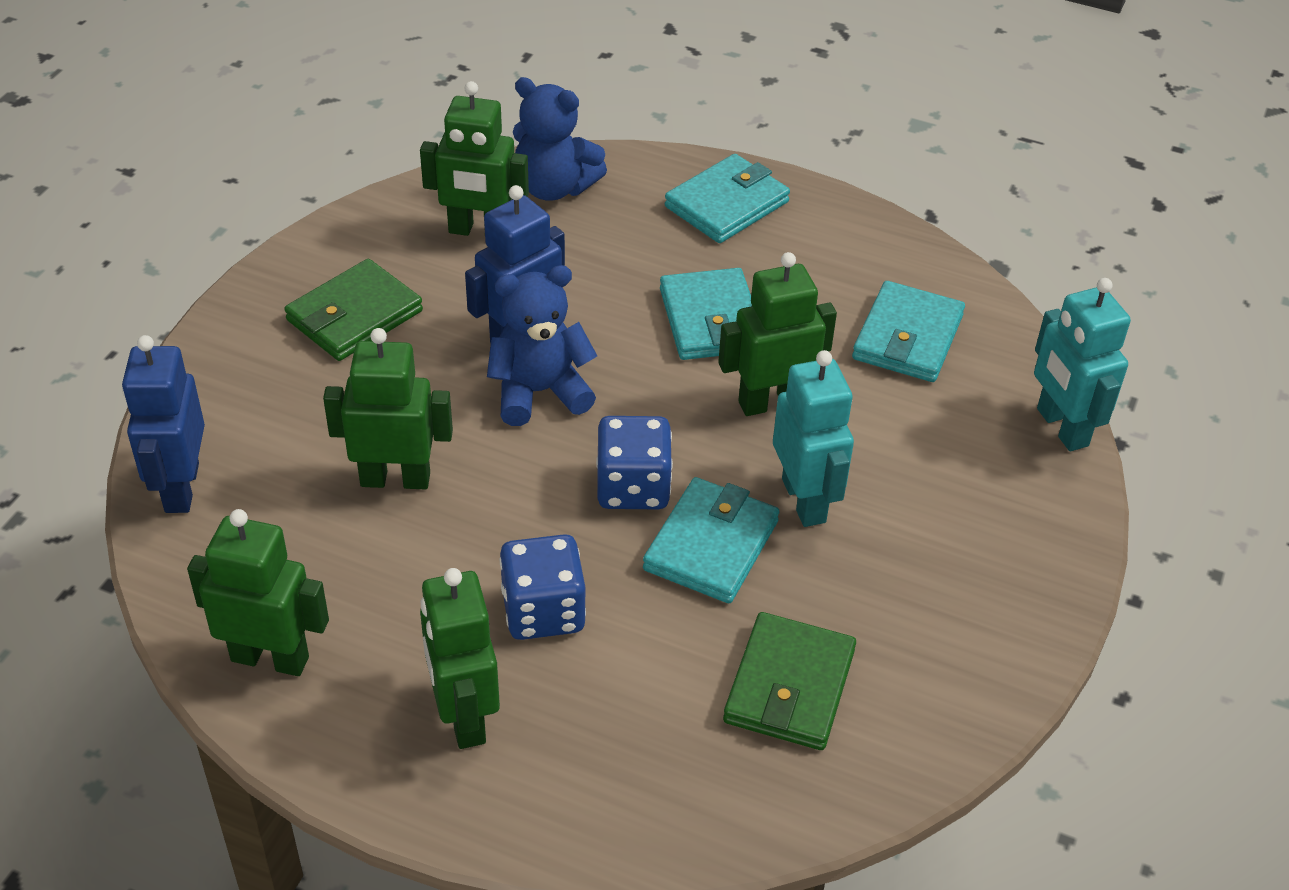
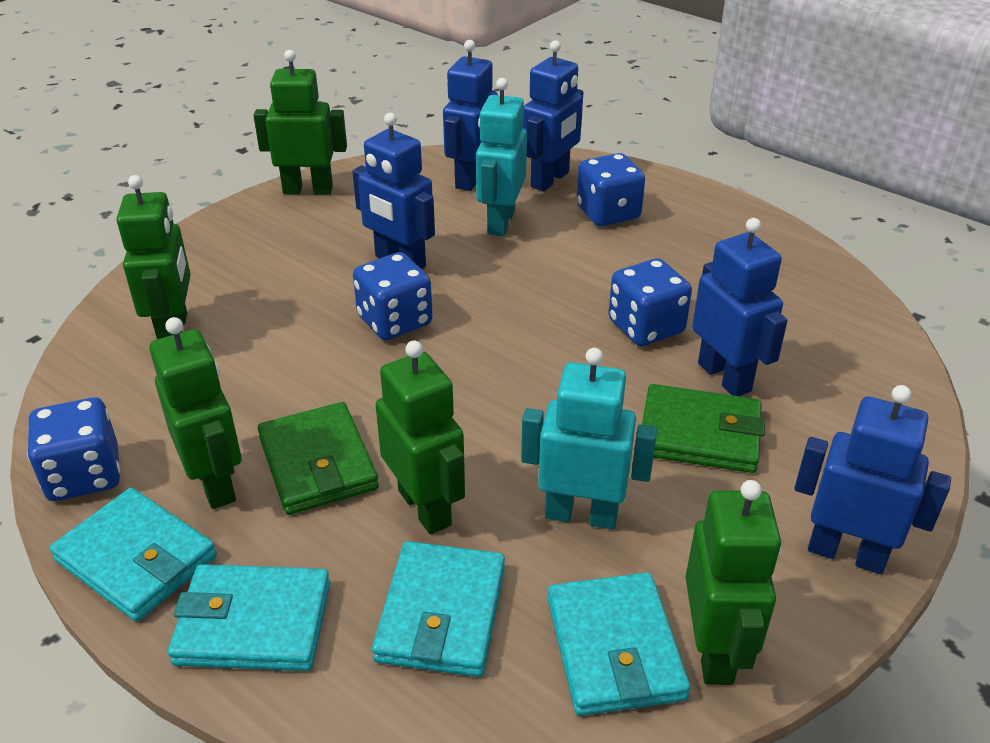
blue dice: [500,534,586,640] [596,416,673,509] = 2 -> [27,397,120,501] [353,252,433,340] [577,153,645,226] [608,258,692,346] = 4
blue robot: [122,335,205,513] [465,185,565,344] = 2 -> [352,113,435,269] [443,40,498,191] [523,40,583,191] [692,218,788,396] [794,385,951,574] = 5
blue teddy bear: [487,265,597,426] [513,77,607,201] = 2 -> none = 0

